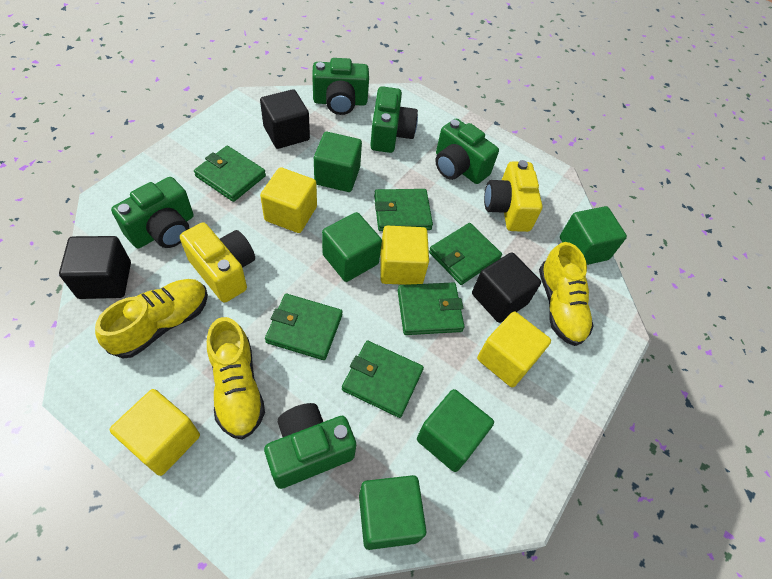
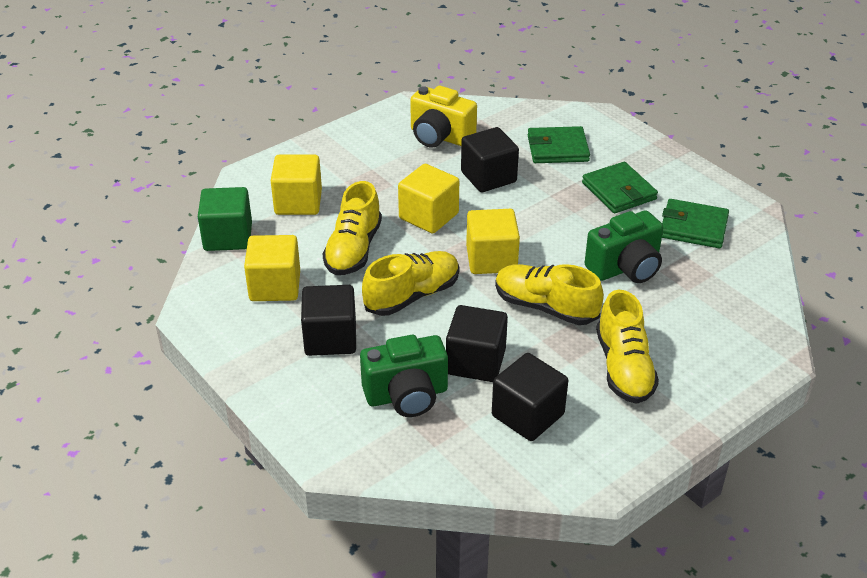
black cube: [59,236,131,299] [260,89,310,149] [472,252,541,323] = 3 -> [301,285,356,356] [446,305,508,382] [461,127,519,192] [492,353,568,441] = 4
green camera: [111,177,194,248] [264,403,356,489] [312,58,369,115] [370,86,418,153] [435,118,499,184] = 5 -> [360,335,448,417] [585,210,663,283] = 2
green cube: [314,132,362,192] [322,212,382,282] [359,475,426,550] [417,389,494,472] [560,206,627,265] = 5 -> [198,187,252,251] = 1
green wallet: [194,146,266,202] [265,294,343,360] [342,341,424,418] [374,189,433,231] [398,282,465,335] [429,223,502,285] = 6 -> [528,126,590,163] [582,162,658,213] [662,199,729,249] = 3
yellow camera: [180,222,255,303] [484,160,542,232] = 2 -> [410,86,477,148] = 1
yellow shoe: [95,279,208,358] [207,317,265,440] [539,242,594,346] = 3 -> [323,181,382,275] [362,251,459,316] [495,264,604,325] [596,290,659,404] = 4

